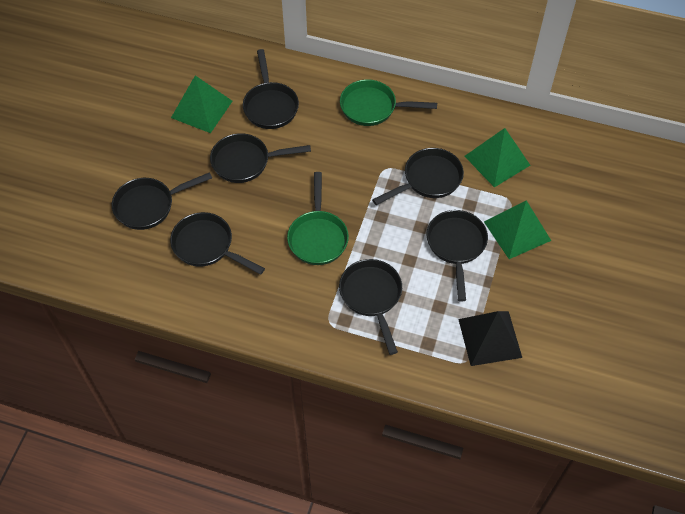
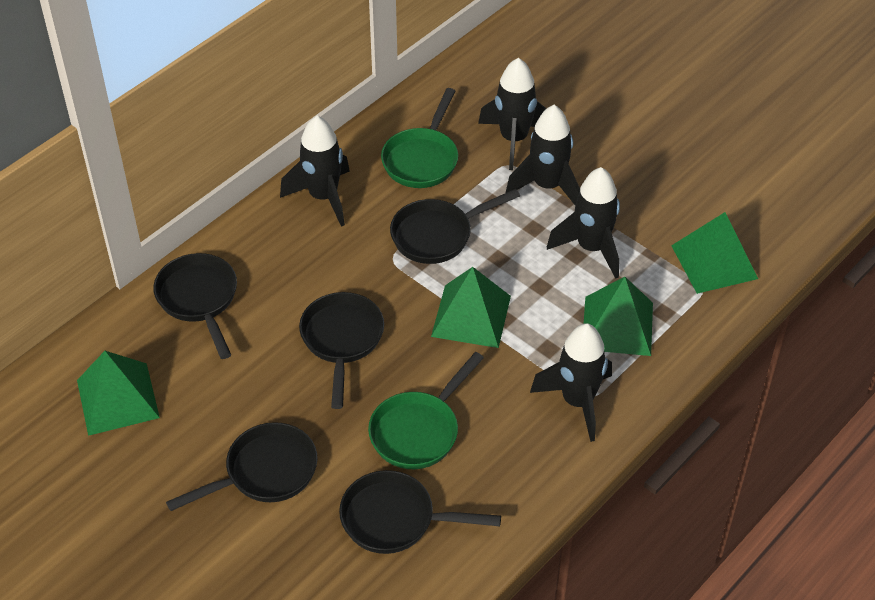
black pan: [112,172,212,230] [170,212,265,275] [210,133,311,183] [243,49,299,129] [339,259,402,355] [372,148,464,205] [426,210,488,302] = 7 -> [153,253,237,359] [166,422,318,511] [299,292,384,409] [339,470,501,554] [390,189,520,264] = 5
black pyramid: [458,311,522,366] = 1 -> none = 0
black rocket: none = 0 -> [280,116,350,227] [478,58,547,170] [506,105,580,205] [530,323,612,442] [547,167,620,279] = 5
green pyramid: [171,75,232,133] [465,128,530,187] [484,200,551,259] = 3 -> [77,351,160,436] [431,267,511,348] [584,277,653,356] [671,212,758,294] = 4

